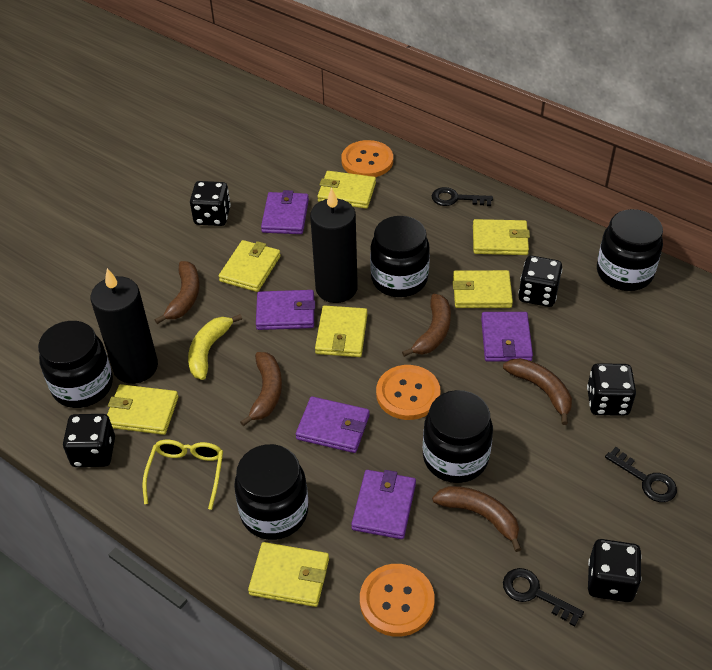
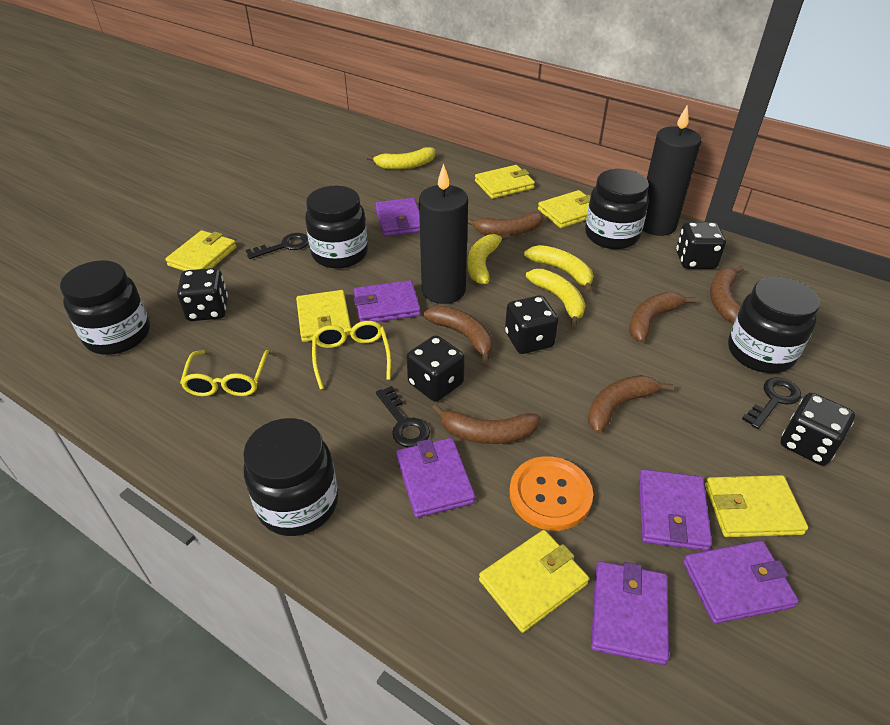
brown banana: [155,261,200,324] [240,352,282,426] [402,294,451,357] [432,486,521,552] [503,358,572,425] = 5 -> [423,306,493,364] [432,404,540,444] [468,212,543,236] [588,375,674,433] [629,292,696,342] [710,266,744,323] = 6
orange button: [341,140,393,177] [360,564,435,637] [376,365,440,420] = 3 -> [509,456,593,531] = 1
purple wallet: [256,290,315,330] [261,190,309,234] [296,396,370,453] [351,470,416,539] [481,312,533,361] = 5 -> [354,280,421,322] [375,198,420,237] [396,438,475,518] [591,561,669,665] [639,469,712,551] [683,540,799,624] = 6
yellow banana: [188,314,242,380] = 1 -> [366,147,435,170] [468,233,510,284] [524,245,593,293] [526,269,585,327] = 4
yellow glasses: [142,440,223,510] = 1 -> [180,350,269,396] [312,321,391,390] = 2
yellow wallet: [107,384,179,435] [219,240,281,292] [248,542,329,607] [315,305,368,357] [317,171,376,209] [453,270,513,308] [473,219,530,255] = 7 -> [165,230,237,271] [296,290,351,342] [475,165,535,199] [479,530,589,633] [538,190,591,228] [705,475,808,537] = 6

